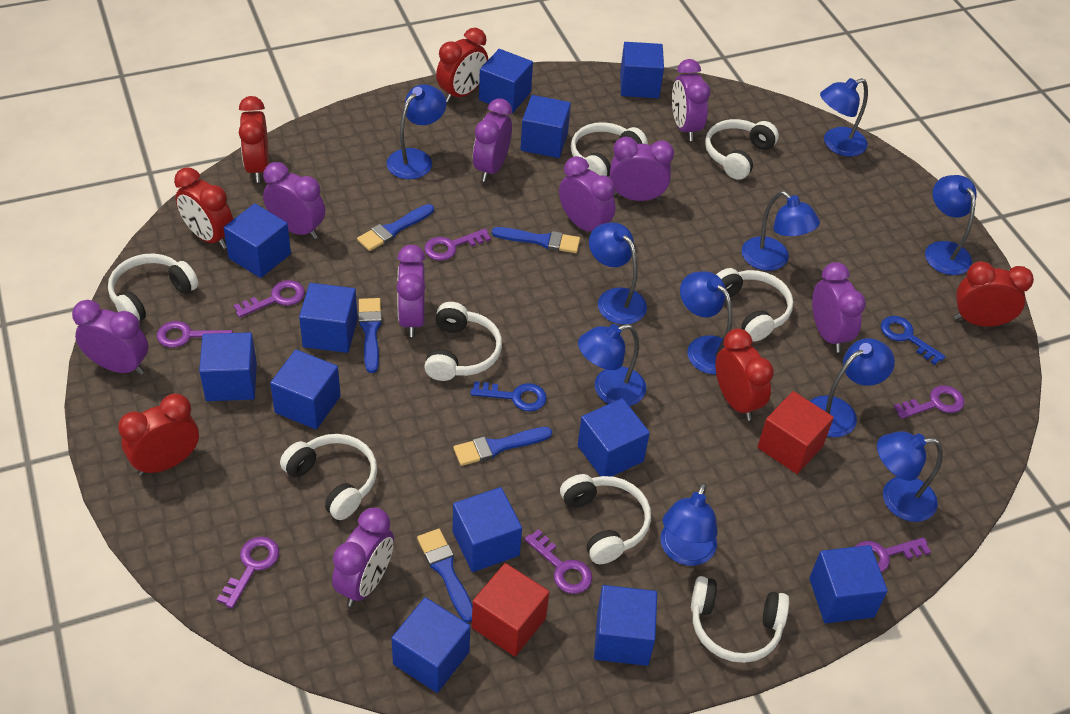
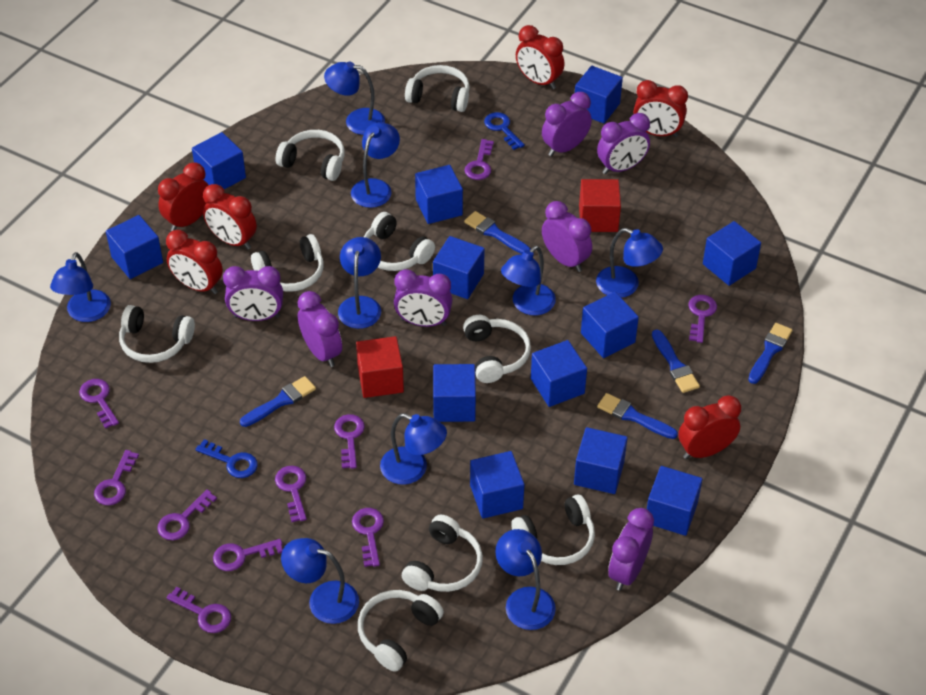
blue lamp: [387,84,446,179] [578,324,646,406] [589,222,647,324] [660,482,718,566] [680,271,733,374] [742,191,820,271] [810,338,895,437] [820,78,868,156] [877,431,943,522] [925,175,977,275] = 10 -> [50,252,111,322] [281,538,359,624] [324,61,385,135] [338,237,381,329] [351,122,400,208] [380,413,447,485] [495,529,556,630] [501,246,556,315] [596,228,663,298] = 9
purple clock: [72,300,148,375] [263,162,325,239] [332,508,394,607] [397,245,426,337] [473,98,512,182] [559,156,615,232] [610,136,674,201] [672,59,710,141] [812,262,866,353] = 9 -> [223,266,283,321] [298,291,342,367] [394,269,452,327] [542,92,592,157] [542,201,592,272] [597,113,650,174] [608,508,654,591] = 7
purple key: [157,321,233,348] [217,537,279,609] [234,280,305,318] [424,229,491,261] [524,529,592,594] [855,537,931,572] [894,385,964,419] = 7 -> [79,379,119,429] [94,450,139,505] [157,489,217,540] [166,586,231,633] [213,539,283,571] [275,466,307,522] [334,414,365,469] [352,508,384,567] [464,139,494,180] [688,295,717,343] = 10
white headphones: [108,253,199,321] [280,434,377,520] [424,302,502,381] [560,474,651,564] [571,122,648,177] [691,576,789,663] [705,119,779,180] [716,268,793,342] = 8 -> [119,305,195,363] [251,234,323,292] [275,130,345,181] [358,590,444,672] [364,212,435,271] [402,515,483,592] [405,65,470,112] [463,315,531,383] [511,495,595,565] = 9

